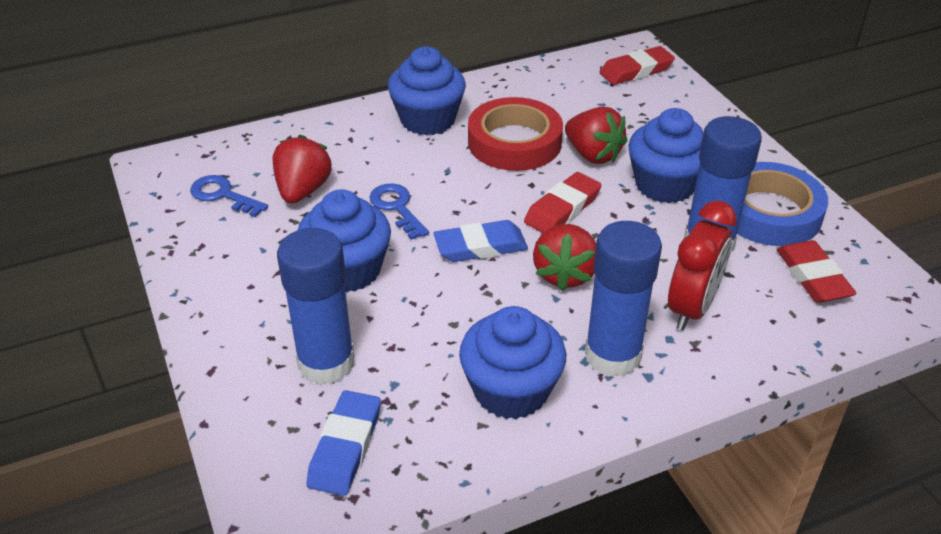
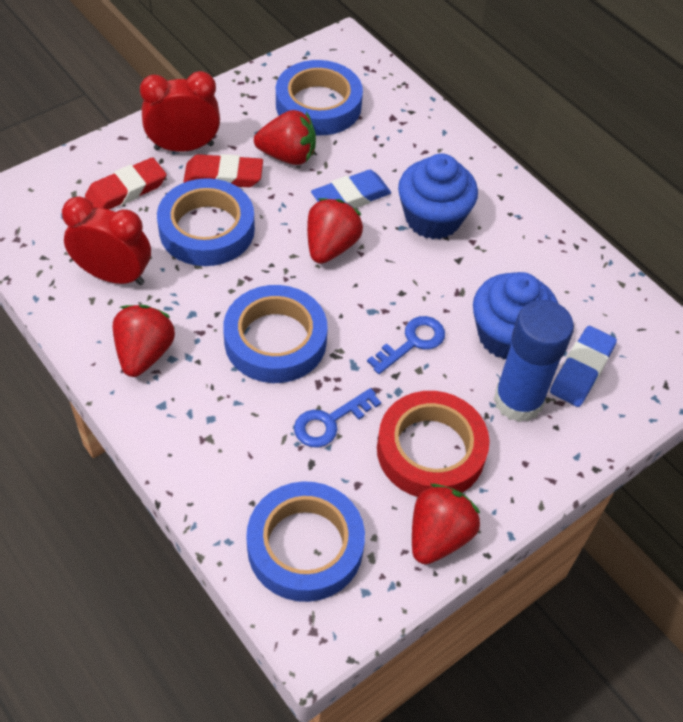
blue cupcake: [298,189,391,292] [388,46,466,136] [459,306,566,419] [628,108,704,203] = 4 -> [398,154,478,239] [473,272,558,360] = 2
blue glue stick: [277,228,355,385] [585,221,662,377] [684,116,762,254] = 3 -> [494,300,574,422] = 1
blue tape: [737,162,828,246] = 1 -> [157,178,255,266] [223,285,328,383] [246,481,365,602] [276,60,363,135] = 4
red clock: [668,201,737,330] = 1 -> [62,197,151,285] [140,71,220,152] = 2
red eraser: [524,172,601,233] [599,46,675,85] [776,240,857,303] = 3 -> [85,157,166,209] [183,154,263,187] = 2
red strawberry: [273,135,332,203] [533,224,596,291] [565,107,628,164] = 3 -> [113,305,175,377] [254,110,316,165] [307,198,363,264] [412,484,480,564] = 4

